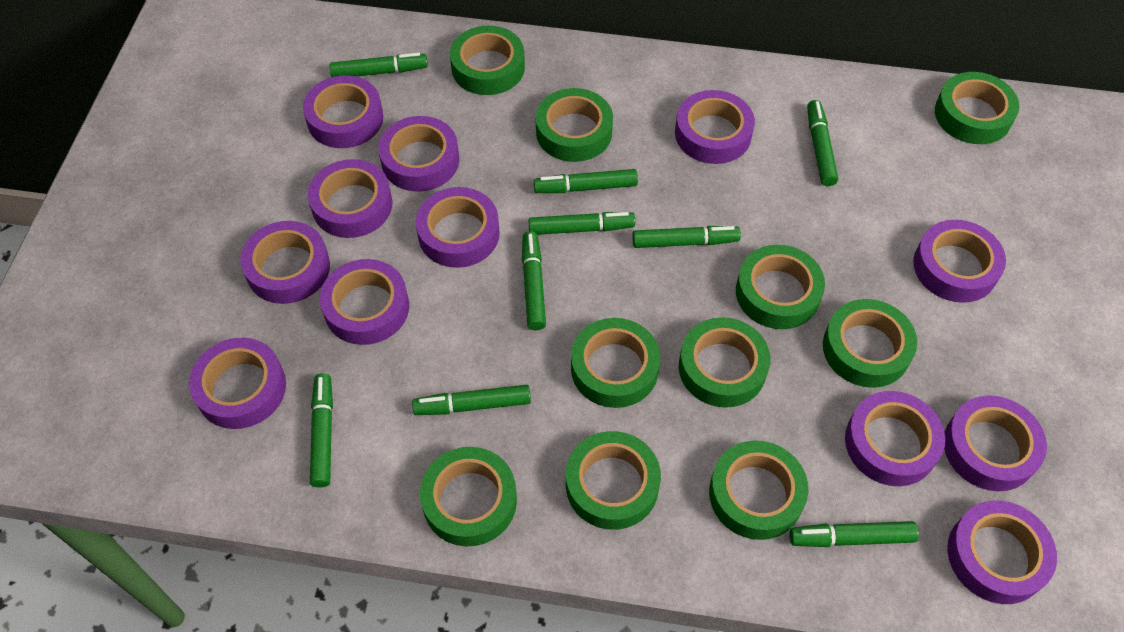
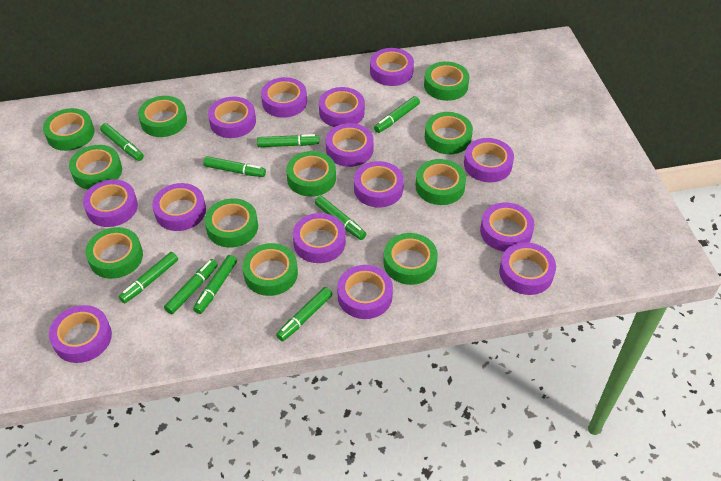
green tape: [420,447,517,546] [450,26,525,95] [536,88,613,162] [566,431,661,530] [571,318,660,408] [679,317,770,408] [709,440,809,540] [736,245,825,329] [823,299,917,388] [935,72,1019,144] = 10 -> [43,108,95,151] [69,145,122,190] [85,227,143,279] [138,96,187,137] [205,198,258,248] [242,243,298,296] [286,151,336,197] [384,233,438,285] [416,159,466,205] [424,61,470,101] [425,112,473,154] = 11
purple tape: [189,338,286,429] [240,221,330,304] [303,76,383,148] [308,159,392,238] [320,259,409,345] [378,116,459,192] [416,187,500,268] [675,90,755,164] [845,391,945,486] [913,220,1006,303] [944,395,1047,491] [947,500,1057,604] = 12 -> [49,305,112,363] [83,179,138,227] [152,183,206,231] [208,97,256,138] [261,77,307,118] [293,213,346,263] [319,87,365,127] [326,123,374,167] [337,265,393,319] [354,161,404,208] [370,48,414,86] [464,138,514,182] [480,203,535,252] [499,242,556,295] = 14

